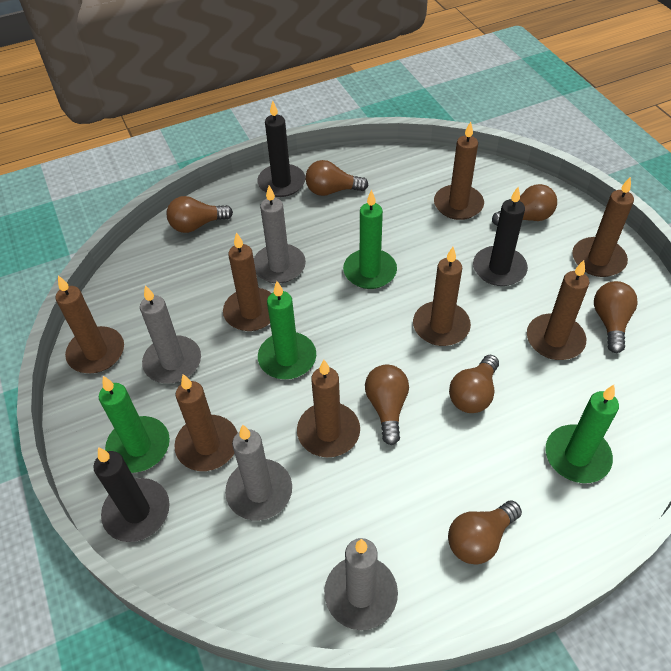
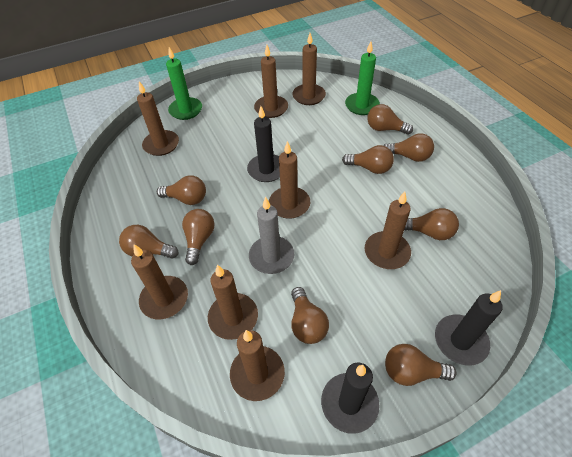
brown light bulb: [167,196,233,233] [305,160,368,196] [365,364,409,445] [448,500,522,564] [449,355,499,413] [492,184,557,226] [594,281,638,353] = 7 -> [119,225,178,259] [157,176,206,205] [182,209,215,265] [291,287,329,344] [342,145,394,174] [367,104,413,135] [383,133,434,162] [385,344,457,386] [404,208,459,240] = 9
green candle: [99,376,170,473] [258,281,316,379] [343,190,397,289] [545,385,619,483] = 4 -> [166,47,202,120] [345,41,380,115] = 2
grey candle: [140,285,201,383] [225,424,292,521] [254,185,306,283] [324,538,398,630] = 4 -> [249,197,294,274] = 1

